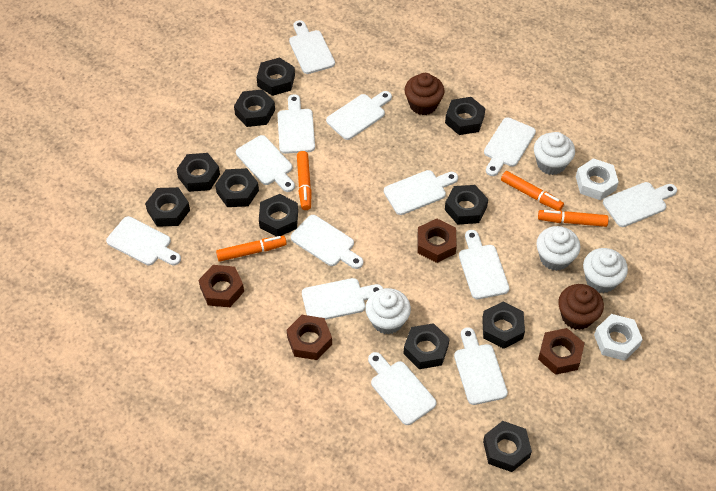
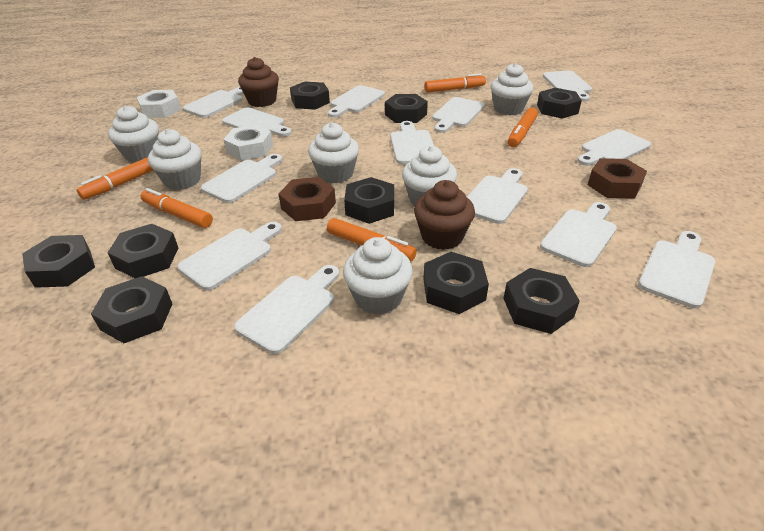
black nut: [145,187,190,227] [176,153,220,192] [215,168,259,207] [234,89,275,127] [257,57,295,96] [259,194,298,237] [403,323,449,369] [445,97,486,135] [445,185,488,225] [482,302,525,349] [483,421,532,472] = 11 -> [22,235,95,288] [91,276,173,343] [107,224,179,278] [290,82,330,110] [344,177,394,224] [385,94,428,123] [423,252,489,314] [503,268,580,334] [537,88,582,119] = 9
brown nut: [198,265,244,307] [286,315,332,360] [417,219,457,263] [538,328,585,375] = 4 -> [279,177,336,221] [588,158,647,199] = 2
orange marker: [216,236,287,262] [297,151,312,210] [501,171,564,210] [538,210,609,227] = 4 -> [76,157,153,200] [141,188,213,228] [327,218,417,261] [424,73,486,93] [508,108,538,147] = 5
white cupcake: [366,288,411,335] [534,132,575,175] [536,226,580,271] [583,248,628,293] = 4 -> [108,106,159,163] [148,129,202,190] [308,122,359,183] [343,237,413,315] [402,146,457,206] [491,63,533,115] = 6

